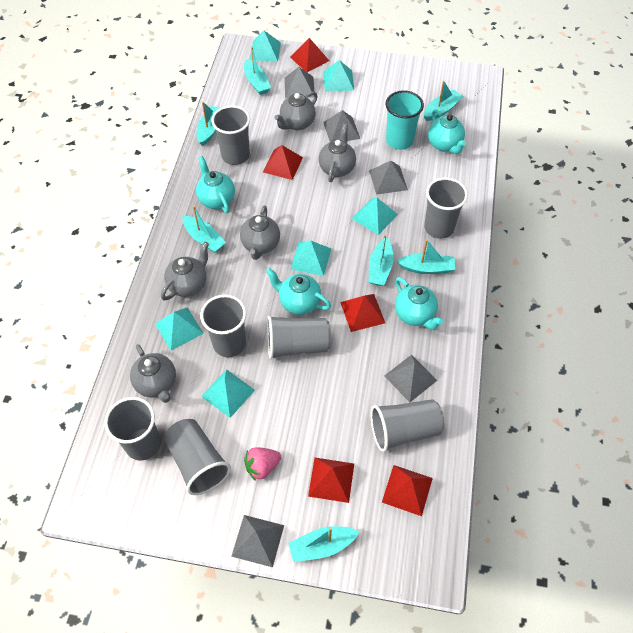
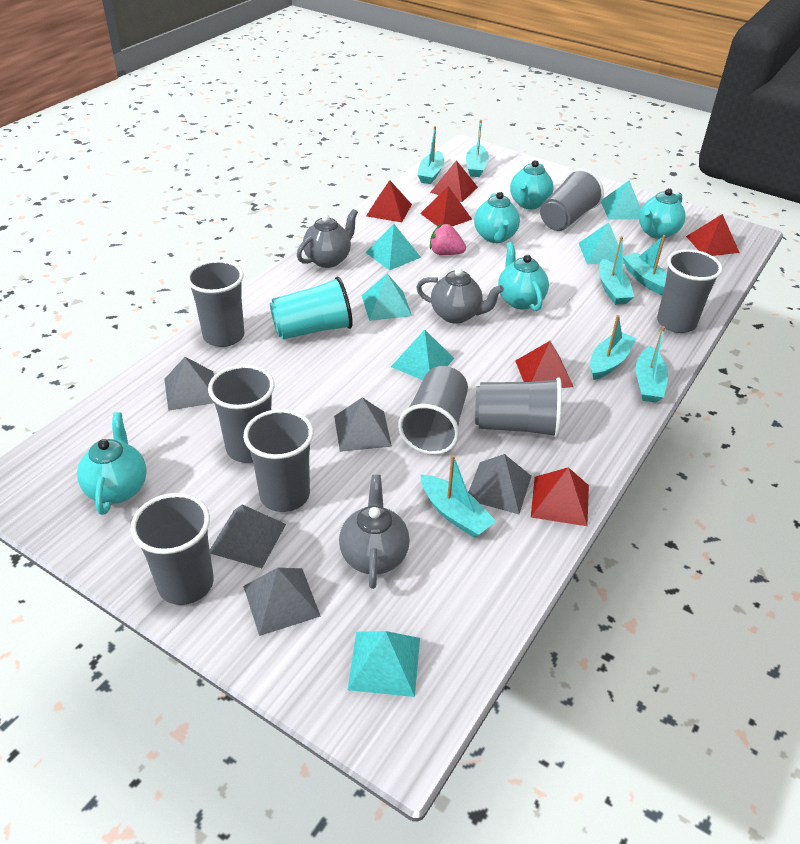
grey cup: [104,397,161,461] [164,419,231,495] [200,295,246,357] [211,105,250,165] [267,315,331,359] [371,399,444,452] [424,177,468,239] = 7 -> [130,493,214,605] [186,260,244,347] [208,364,274,463] [243,409,314,512] [398,366,468,455] [475,377,562,438] [540,168,604,231] [657,249,722,333] = 8
grey teapot: [130,344,176,403] [161,242,209,300] [240,206,280,260] [274,91,318,130] [319,124,356,182] = 5 -> [297,209,358,268] [339,475,410,589] [416,268,504,324] = 3
red pyramid: [263,145,303,180] [290,38,329,72] [308,458,354,503] [340,294,385,332] [382,465,433,516] = 5 -> [366,180,412,222] [420,186,472,226] [430,160,478,202] [515,341,574,388] [531,467,589,526] [686,214,740,256] = 6
turquoise teapot: [196,156,235,213] [266,268,331,315] [395,277,444,330] [428,109,466,154] = 4 -> [77,412,147,515] [474,192,520,243] [498,242,549,311] [510,160,554,209] [639,188,686,239] = 5

